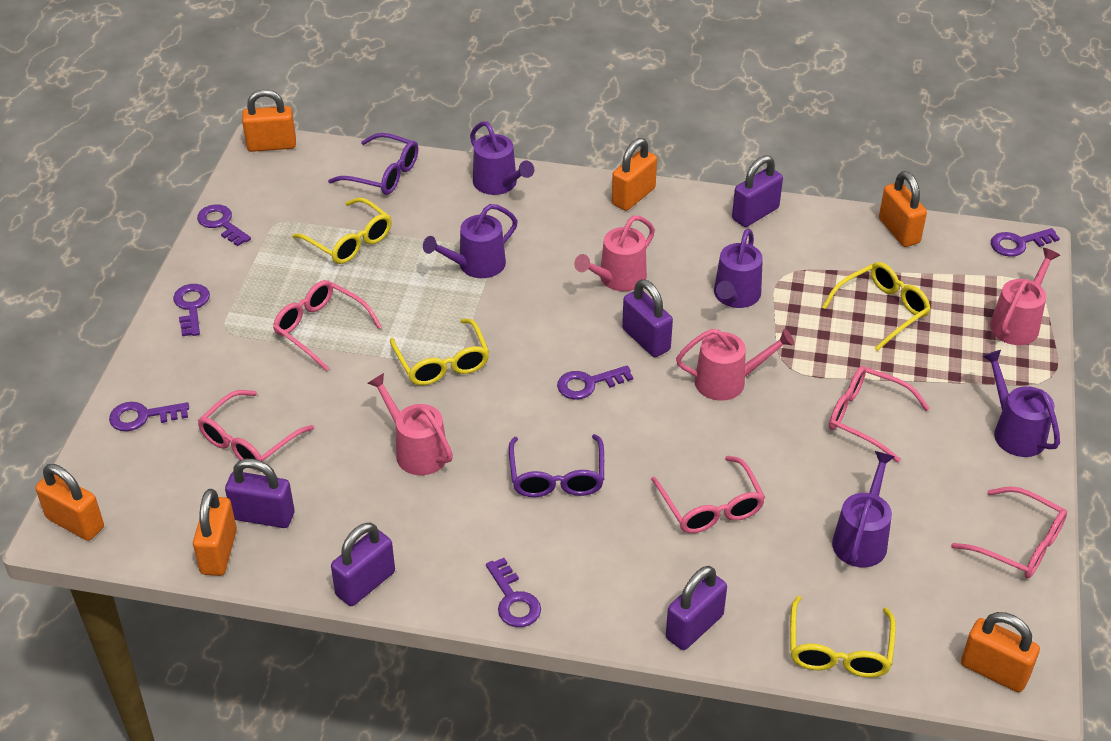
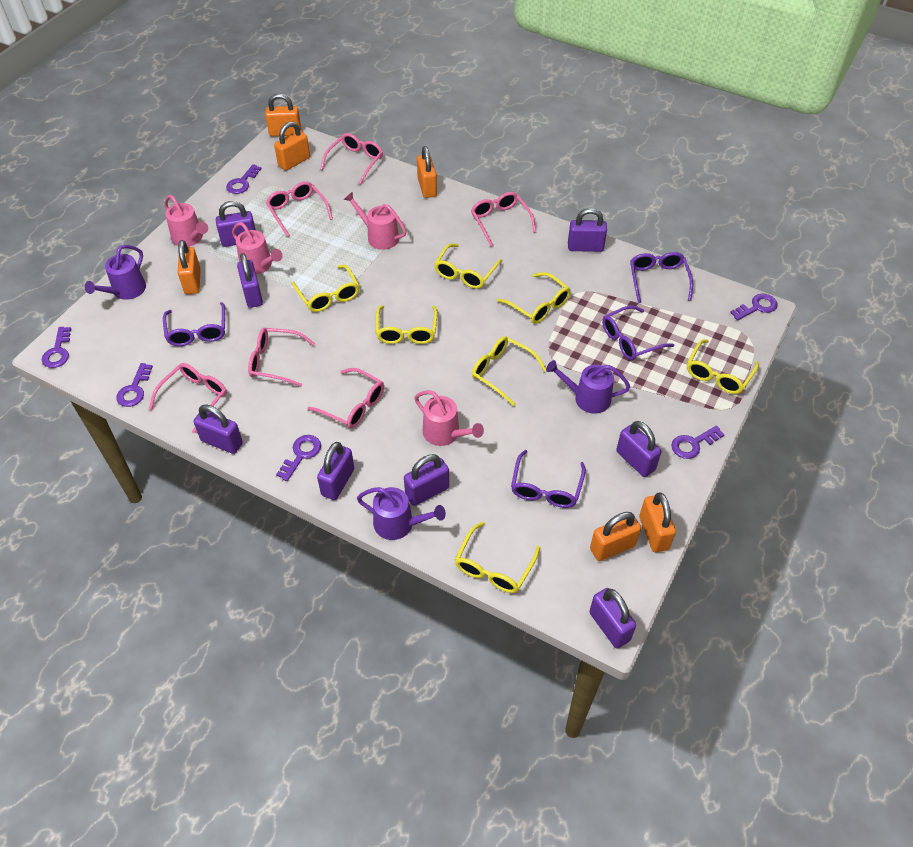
pink glasses: [198,390,314,469] [273,280,382,371] [651,456,765,533] [829,366,930,463] [951,486,1067,578] = 5 -> [149,363,227,434] [248,328,315,387] [266,181,333,237] [307,368,384,428] [320,133,383,185] [471,192,536,246] = 6
purple glasses: [328,133,418,195] [509,434,604,497] = 2 -> [163,302,225,346] [511,450,586,508] [602,305,674,360] [630,252,693,303] = 4
purple padlock: [225,459,294,528] [331,523,395,606] [622,279,673,357] [666,566,727,650] [732,155,783,227] = 5 -> [194,404,243,454] [216,201,256,247] [237,253,263,308] [317,442,354,500] [404,454,449,506] [568,208,607,252] [589,588,636,648] [616,421,661,477] = 8
purple watering can: [423,204,518,278] [470,121,534,195] [714,229,763,308] [832,451,895,568] [982,350,1060,457] = 5 -> [85,245,146,300] [357,487,446,540] [546,360,630,414] = 3
yellow glasses: [292,197,392,264] [390,319,489,385] [790,596,896,678] [822,262,931,351] = 4 -> [292,265,360,312] [376,305,438,344] [434,243,502,289] [455,522,540,593] [472,336,546,406] [497,272,571,324] [687,339,759,394] = 7

